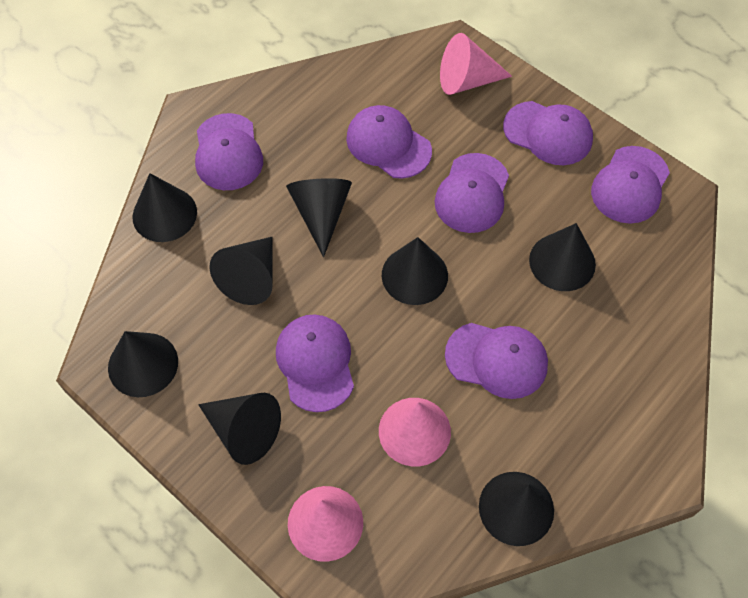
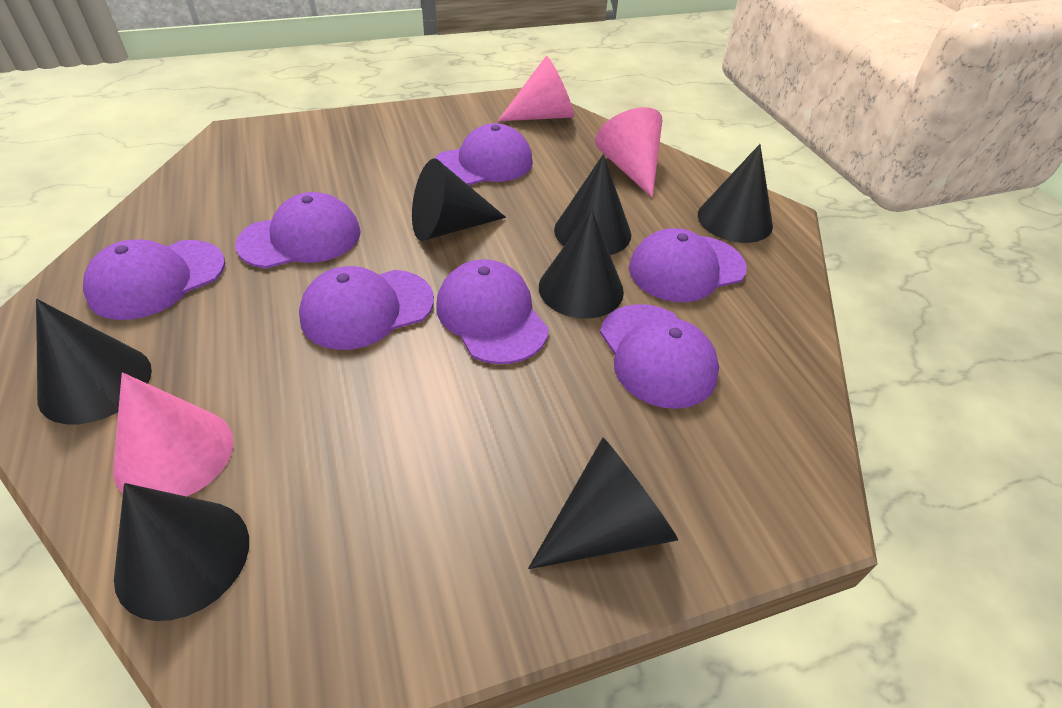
black cone: [108,331,178,397] [132,173,197,242] [198,393,281,465] [209,237,273,305] [286,178,352,257] [382,237,448,305] [479,472,554,546] [529,223,596,291] = 8 -> [36,299,152,424] [114,483,249,621] [412,158,506,241] [528,438,678,569] [539,209,624,319] [554,154,631,255] [698,144,773,243] = 7

